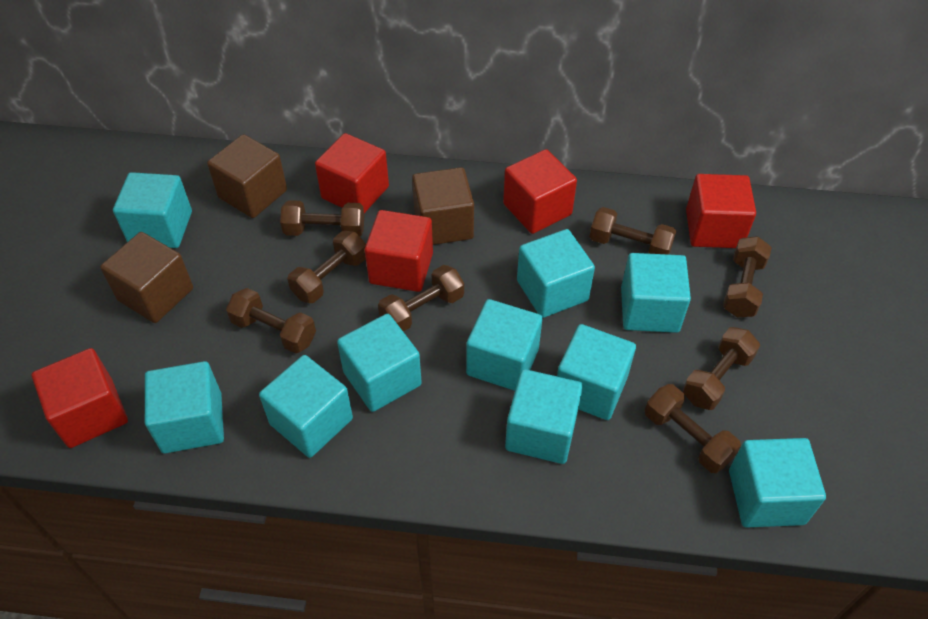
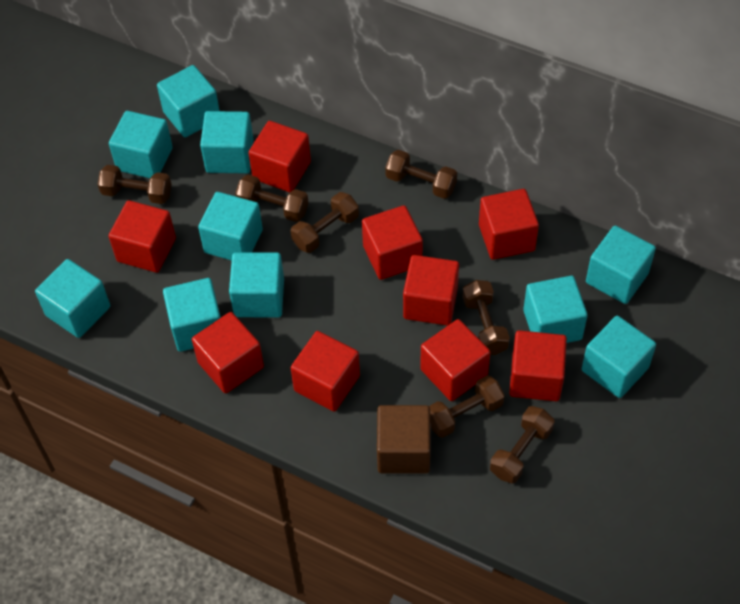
brown cube: [100,232,193,323] [207,134,287,218] [412,167,474,245] = 3 -> [377,405,431,474] = 1
brown dumbbell: [226,288,316,353] [280,200,364,236] [287,231,366,303] [378,265,464,332] [589,207,676,255] [644,384,741,473] [683,327,760,410] [723,236,772,318] = 8 -> [98,165,172,204] [235,175,309,222] [291,192,359,253] [385,150,457,199] [429,375,505,437] [463,280,510,355] [490,406,555,483] = 7
red cube: [32,348,128,448] [315,133,389,213] [365,210,433,292] [503,149,577,234] [686,174,756,248] = 5 -> [108,200,176,273] [192,312,264,393] [248,121,311,193] [291,331,360,412] [362,205,423,280] [403,255,459,326] [420,319,490,401] [479,189,539,260] [509,330,567,401] = 9

